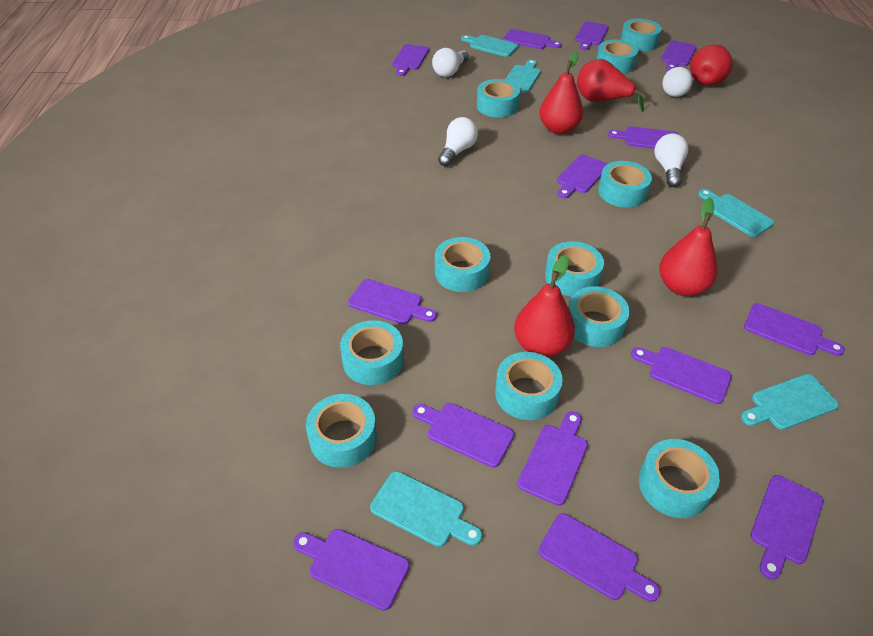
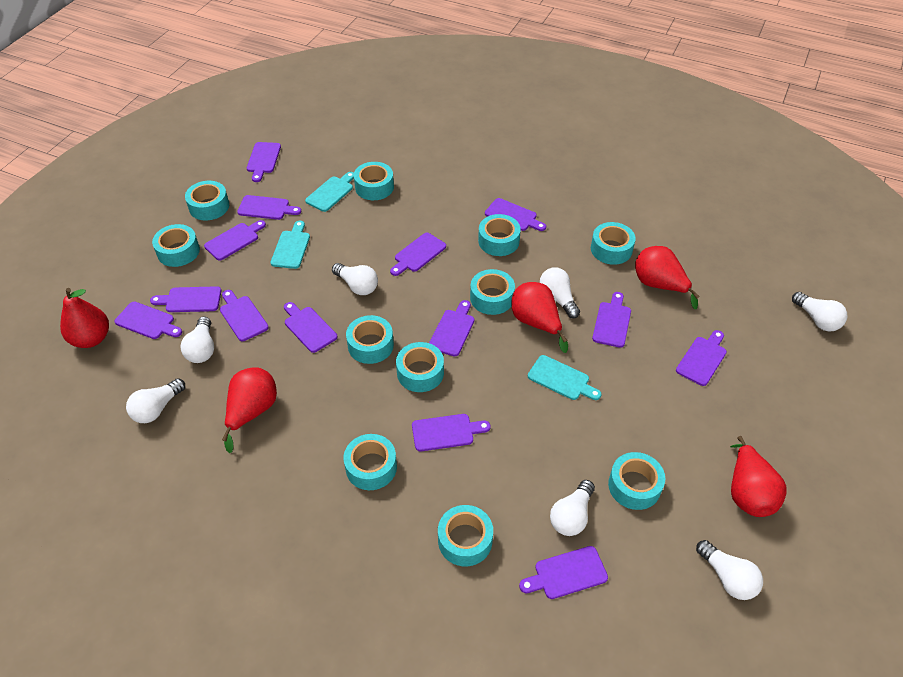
turquoise cutting board: [370,471,482,547] [461,35,518,57] [505,60,541,93] [698,189,774,237] [741,374,839,430] = 5 -> [271,221,310,269] [305,172,354,212] [528,355,602,400] = 3
white light bulb: [432,48,469,77] [438,117,478,167] [655,133,688,187] [662,67,693,97] = 4 -> [126,378,185,423] [180,317,214,363] [332,263,378,295] [540,267,580,318] [550,480,595,536] [696,540,763,600] [792,292,847,331] = 7

